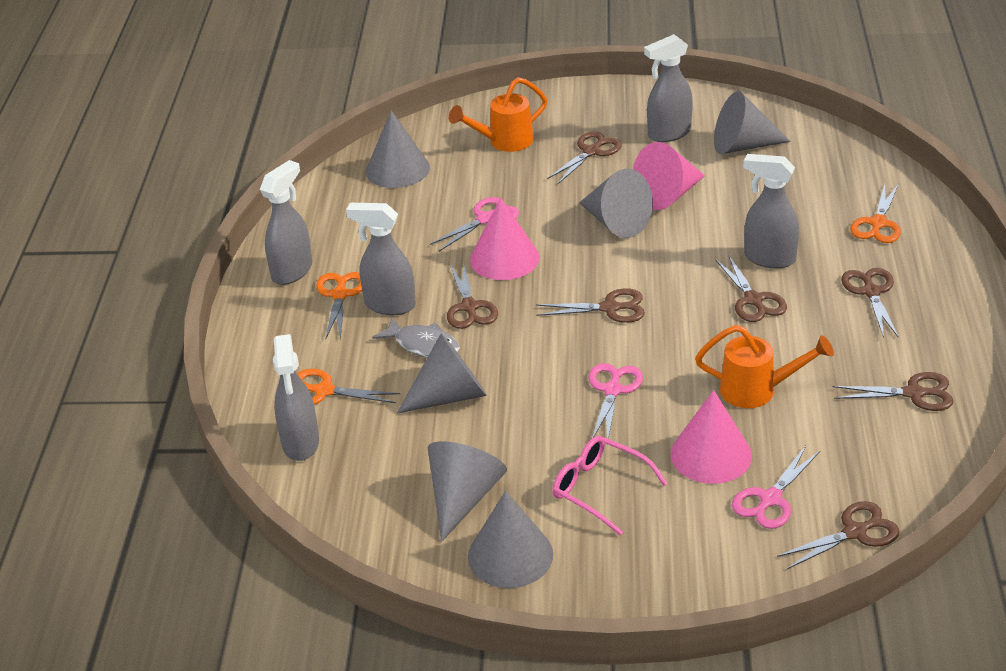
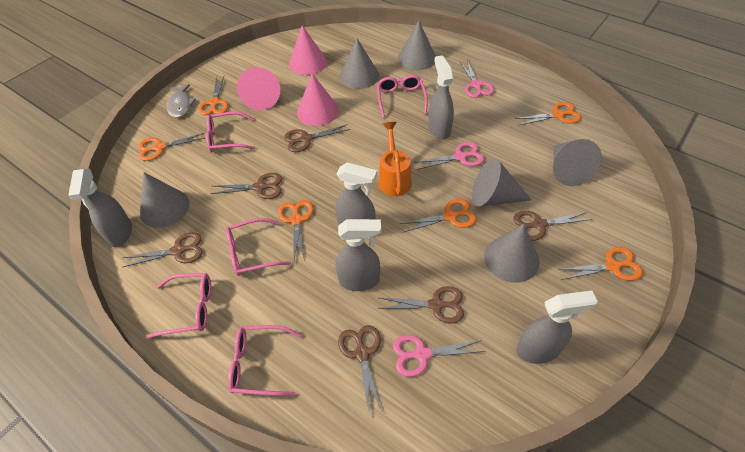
brown scissors: [447,261,498,329] [536,288,645,323] [547,131,622,184] [715,255,787,322] [777,501,900,569] [833,372,954,411] [841,268,899,338] = 7 -> [123,232,203,267] [211,173,282,199] [284,124,350,152] [338,325,382,417] [378,286,464,324] [513,211,592,241] = 6
orange scissors: [297,369,400,405] [316,272,362,341] [850,183,901,243] = 3 -> [138,133,205,161] [198,76,228,115] [278,200,314,261] [400,199,476,232] [515,102,581,125] [557,247,643,281] = 6
orange watering can: [449,77,547,152] [695,325,834,408] = 2 -> [379,122,412,196] = 1
pink glasses: [553,436,668,536] = 1 -> [146,273,211,339] [206,111,256,153] [226,218,291,276] [228,325,302,396] [377,75,428,118] = 5

